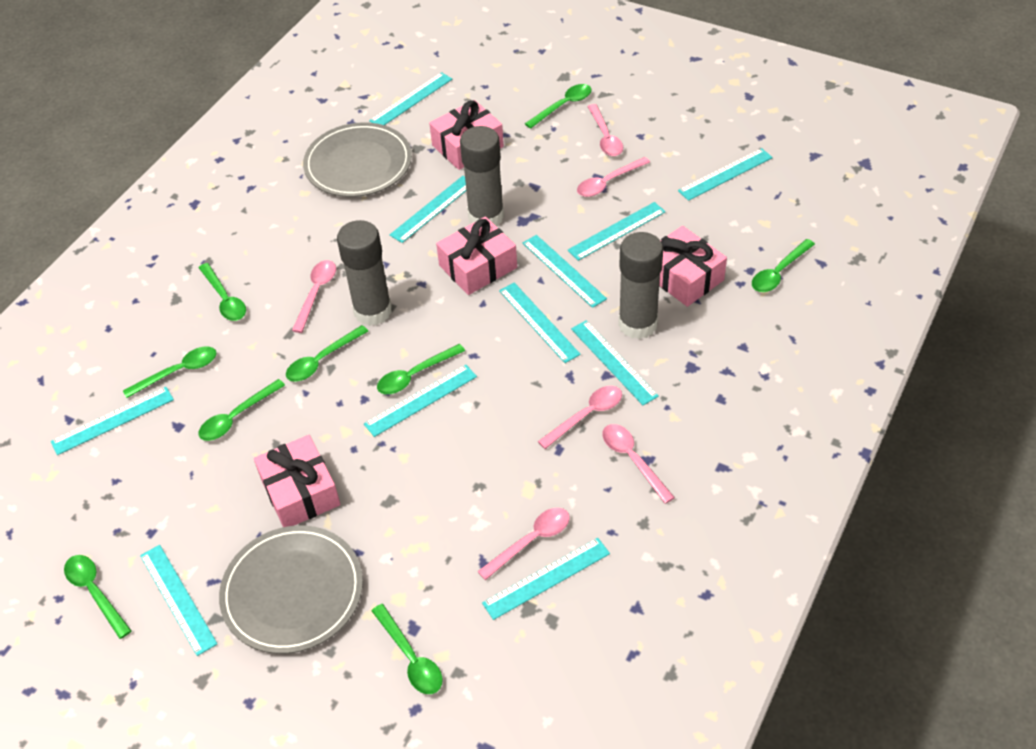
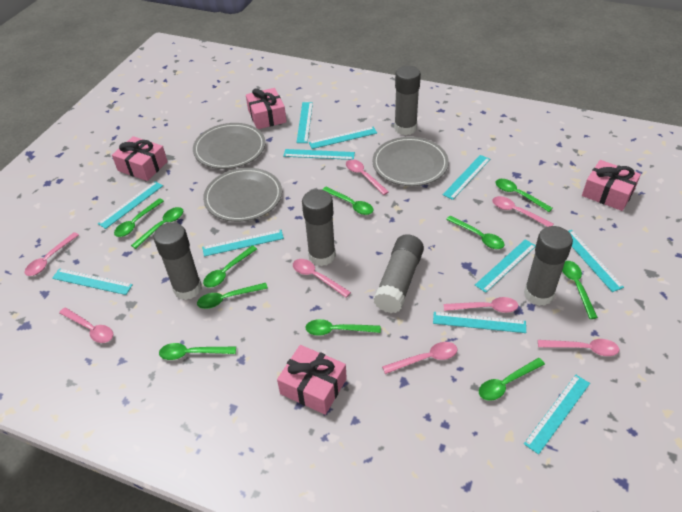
green spoon: [64,555,132,639] [123,346,216,398] [199,263,246,321] [199,379,285,441] [286,325,368,382] [371,604,443,694] [377,344,465,394] [525,84,592,129] [752,239,815,292] = 9 -> [114,198,164,237] [131,207,183,249] [159,343,236,360] [197,283,268,309] [203,246,257,288] [305,319,381,336] [322,187,373,215] [446,215,504,249] [479,358,545,401] [495,179,553,212] [562,261,598,319] = 11
grey glue stick: [337,220,392,326] [460,126,504,226] [618,232,663,339] = 3 -> [154,222,202,300] [302,189,336,266] [373,234,424,313] [394,66,421,135] [524,226,573,306] = 5
grey plate: [219,525,363,654] [303,123,412,197] = 2 -> [193,123,266,169] [203,168,282,222] [372,137,449,186] = 3
pink spoon: [292,260,336,333] [477,508,570,580] [538,386,622,449] [577,157,650,197] [587,104,623,156] [602,424,675,504] = 6 -> [25,232,79,276] [59,307,113,343] [293,259,351,298] [346,159,389,195] [382,342,458,374] [444,297,518,313] [492,196,553,227] [538,339,619,356] = 8

